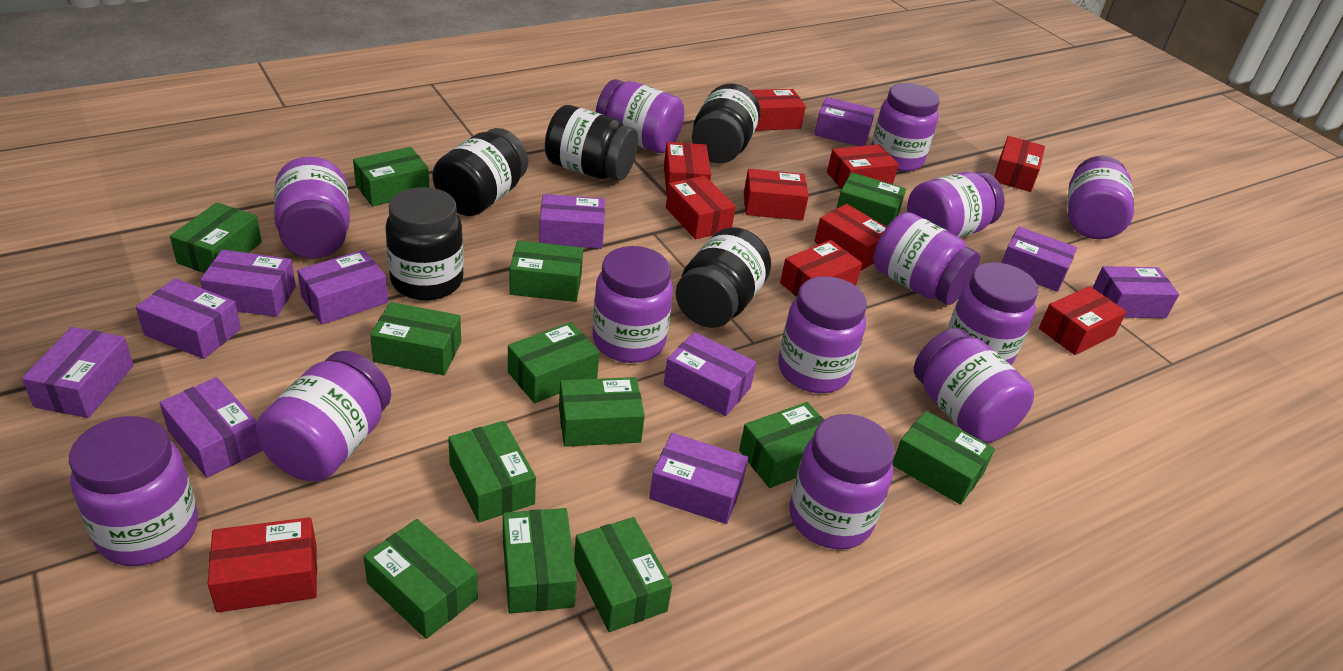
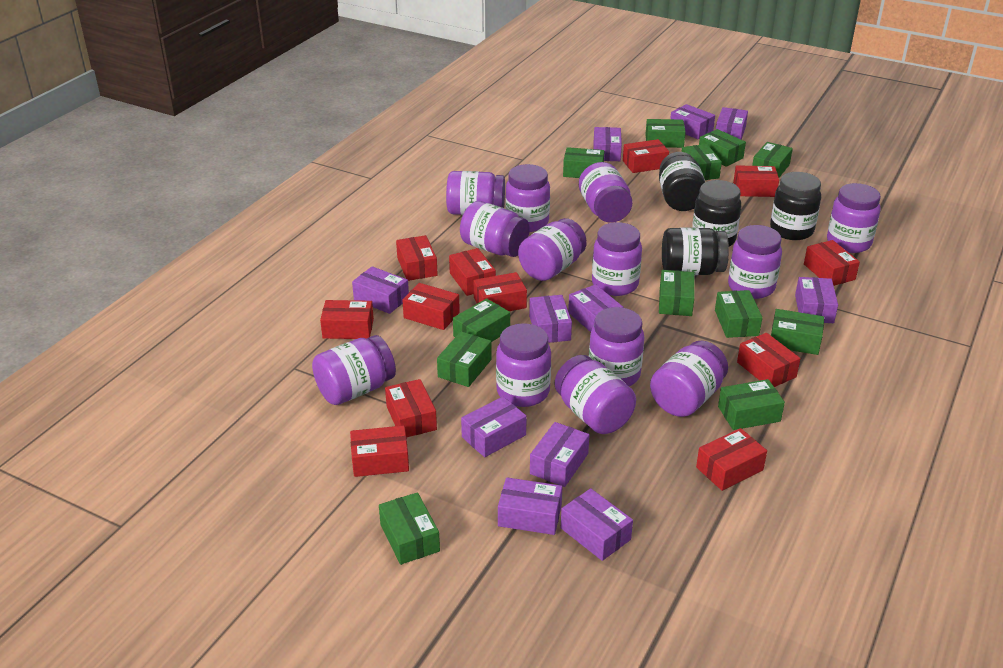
black jar: [385,187,464,300] [432,128,528,216] [545,105,638,181] [676,227,771,328] [692,84,760,163] = 5 -> [659,152,705,211] [662,228,729,275] [692,180,741,247] [770,172,821,240] = 4
green box: [170,203,262,273] [353,147,430,206] [363,519,478,639] [370,302,461,375] [448,421,536,523] [503,508,577,614] [508,322,599,403] [510,240,583,302] [559,377,645,447] [574,517,672,632] [739,402,824,488] [836,172,906,227] [893,411,995,505] = 13 -> [379,492,440,565] [437,331,492,387] [453,298,510,342] [563,147,604,178] [645,119,686,148] [659,270,694,316] [682,144,722,180] [699,129,746,167] [715,290,762,338] [718,379,785,430] [752,142,793,178] [771,309,824,355] = 12
red box: [208,517,317,612] [664,142,711,194] [666,176,736,239] [744,169,809,220] [750,89,806,131] [780,240,862,297] [814,204,886,271] [827,144,899,190] [994,136,1045,192] [1039,286,1127,355] = 10 -> [320,300,374,339] [350,425,409,477] [385,379,437,437] [396,235,438,281] [402,283,460,330] [449,248,496,296] [474,272,527,311] [623,139,669,173] [696,428,767,491] [733,165,779,197] [737,333,801,387] [804,240,860,286] = 12

